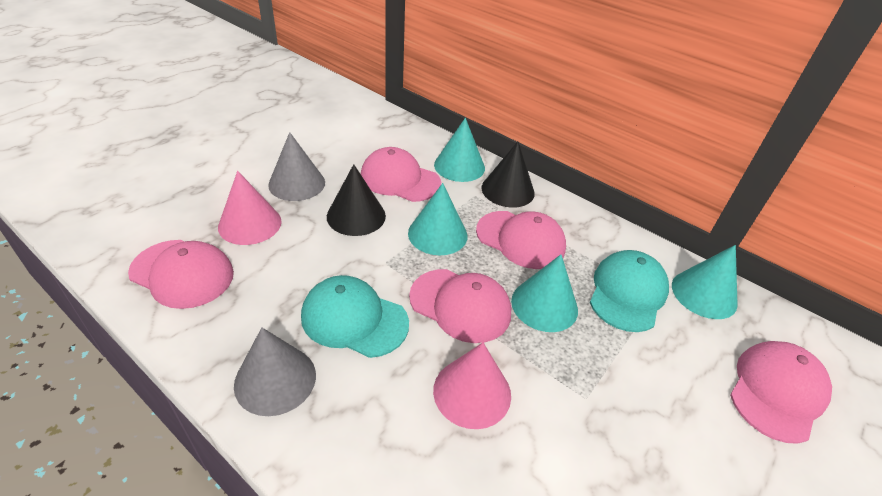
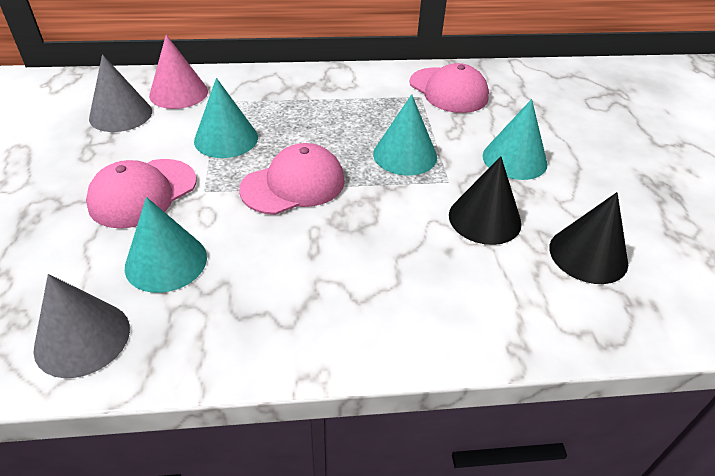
pink cap: [128,240,234,309] [361,147,441,202] [409,269,511,343] [476,211,566,269] [730,341,832,444] = 5 -> [86,159,196,228] [239,143,345,215] [409,63,489,113] = 3
pink cone: [218,171,282,245] [433,343,511,429] = 2 -> [149,35,208,109] = 1
turquoise cap: [301,275,409,358] [590,250,669,332] = 2 -> none = 0

